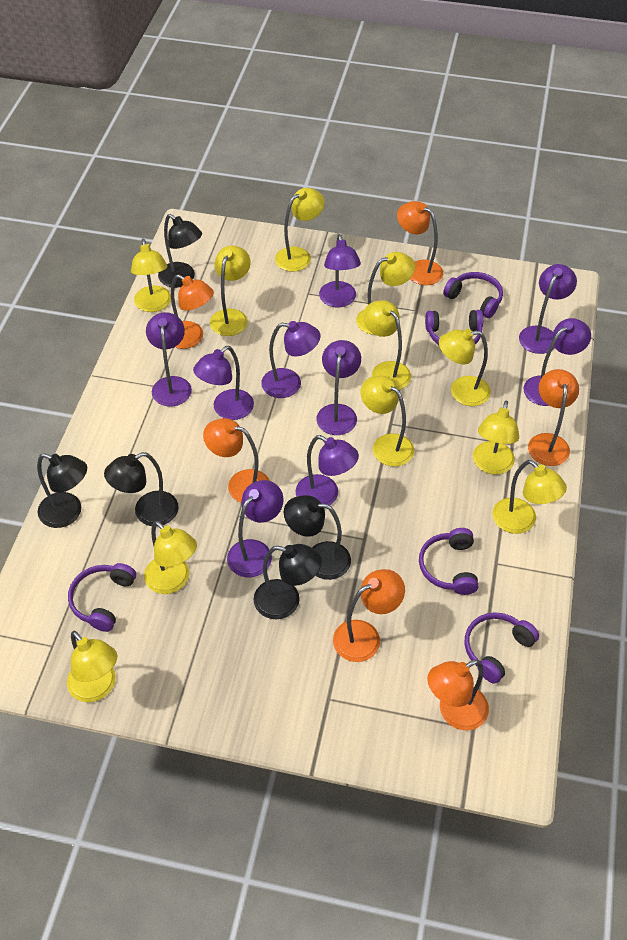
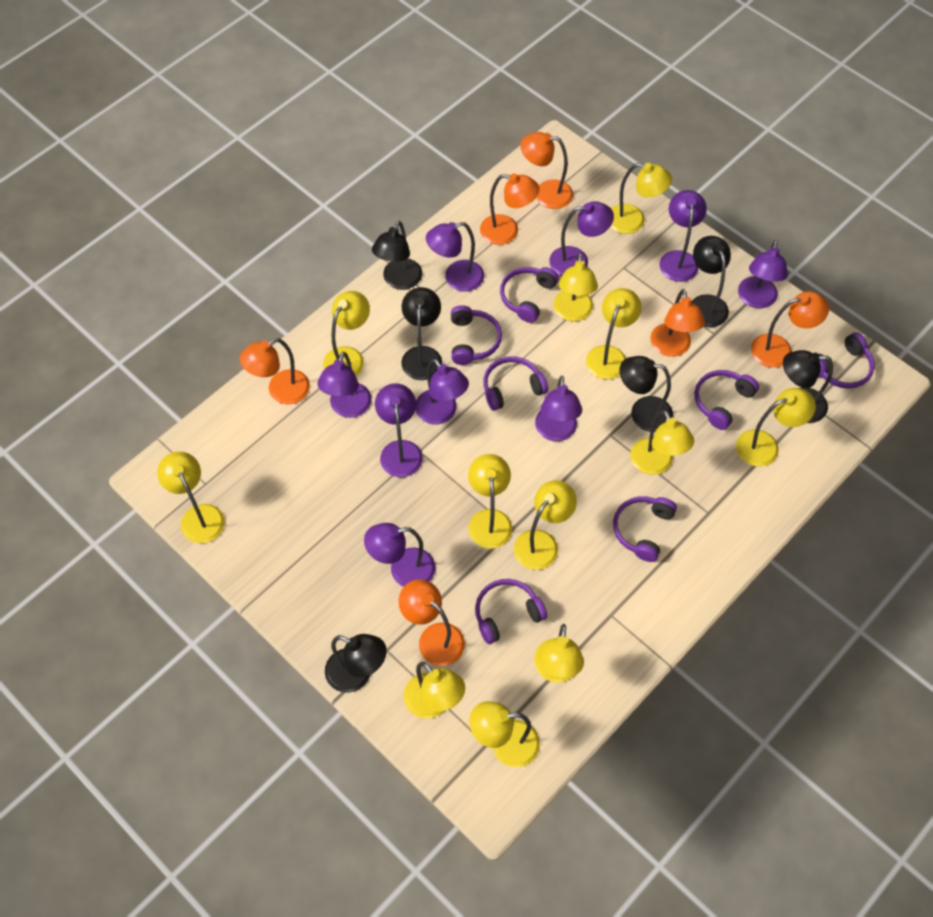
black lamp: [37,453,87,528] [104,452,179,526] [158,214,202,288] [253,544,322,619] [284,495,351,580] = 5 -> [325,634,387,693] [372,221,422,290] [401,287,442,380] [620,356,673,432] [691,236,731,327] [783,350,833,423] = 6
purple headphones: [68,563,136,632] [419,528,478,595] [425,310,483,345] [443,272,503,318] [465,612,539,684] = 5 -> [451,305,502,365] [475,579,547,644] [483,356,548,411] [500,267,559,323] [613,496,677,562] [695,370,759,430] [818,332,875,389] = 7
yellow lamp: [67,631,117,702] [131,239,171,312] [144,521,197,594] [210,246,251,336] [275,188,325,272] [356,252,415,335] [361,376,414,467] [363,300,411,390] [439,329,491,406] [473,400,519,475] [492,460,567,534] = 11 -> [157,451,225,544] [323,291,370,376] [404,662,465,719] [468,454,512,549] [469,701,540,767] [514,480,577,570] [534,624,584,683] [553,253,598,321] [586,288,642,379] [610,163,672,234] [630,410,694,475] [736,388,816,467] = 12

